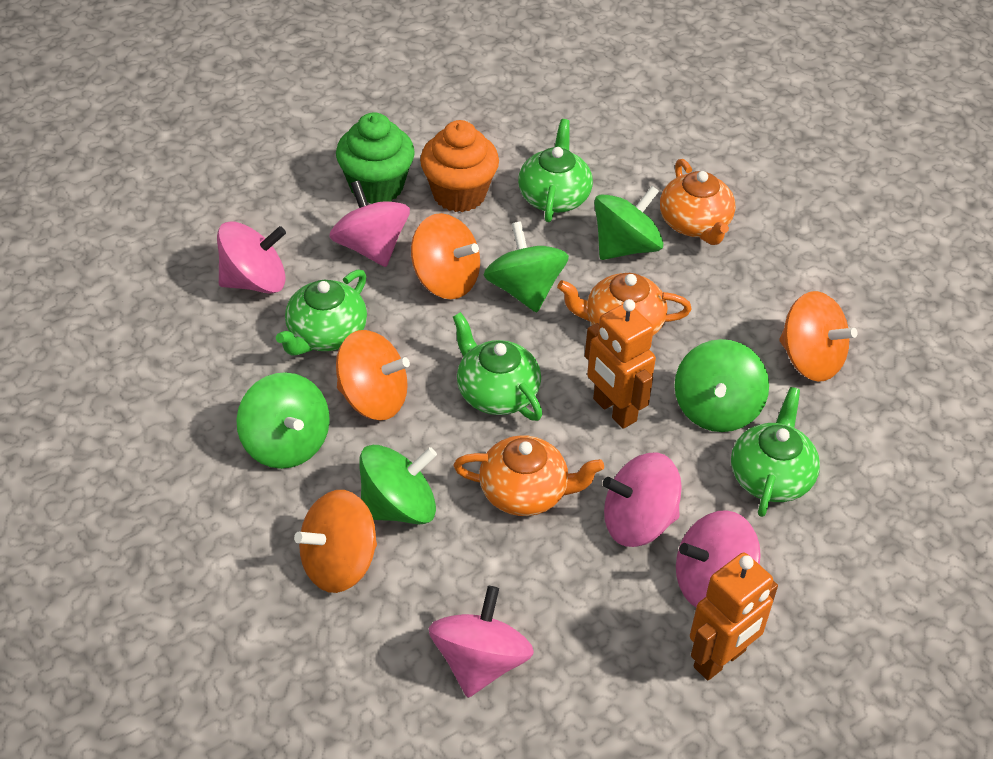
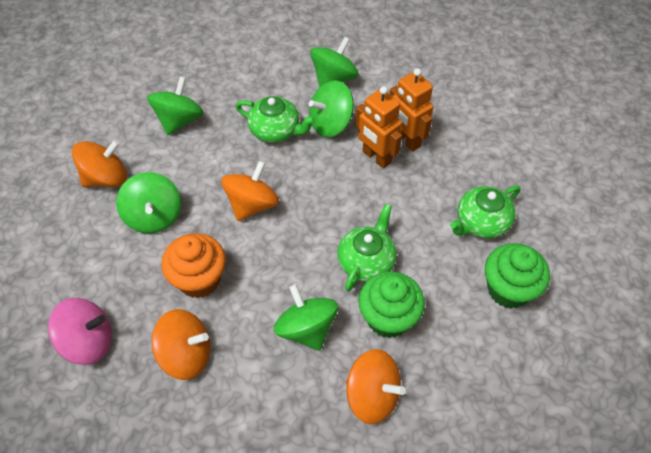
green cupcake: [336,112,415,204] = 1 -> [358,271,425,338] [485,243,550,308] = 2
green teapot: [276,270,367,355] [453,312,542,421] [518,119,593,222] [731,387,820,517] = 4 -> [236,96,316,143] [337,204,397,291] [450,186,520,239] = 3
orange teapot: [454,435,604,516] [557,273,692,336] [660,159,736,245] = 3 -> none = 0
pink spinning top: [217,222,286,294] [329,180,410,267] [428,586,534,698] [603,453,682,547] [676,510,761,607] = 5 -> [48,298,112,365] = 1

